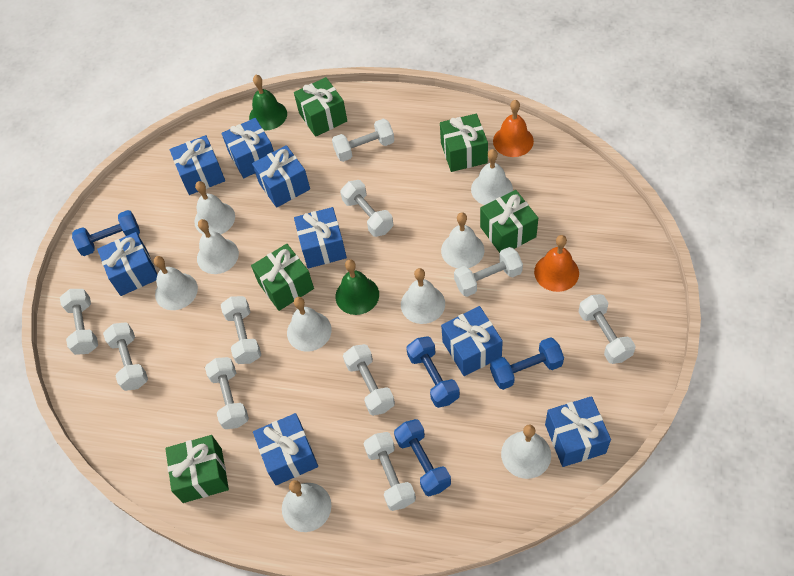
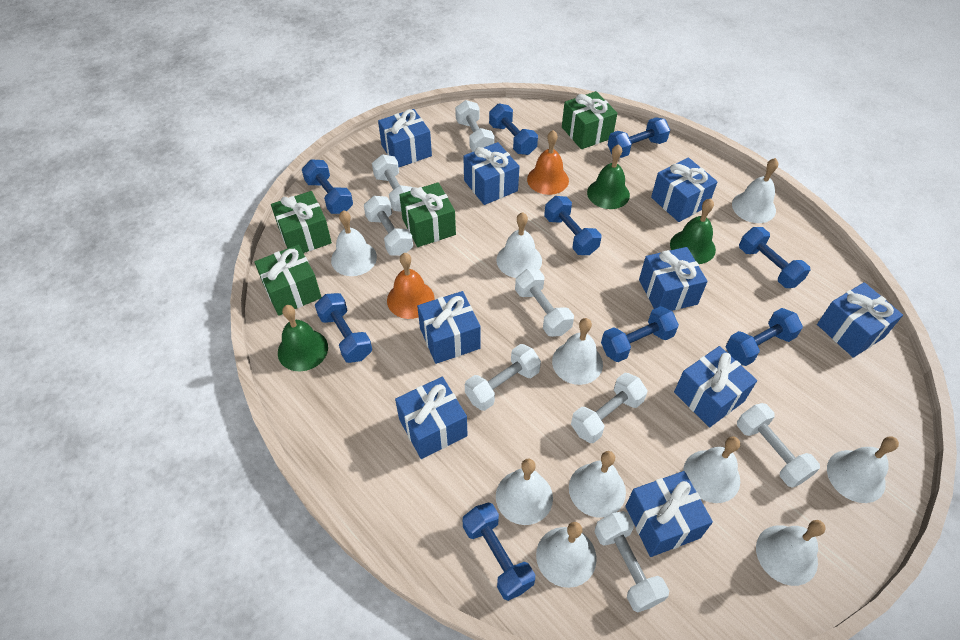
blue dumbbell: [72,210,140,256] [394,419,451,496] [406,336,460,408] [490,337,564,390] = 4 -> [302,159,353,214] [315,293,372,363] [462,502,535,601] [489,103,538,155] [544,196,601,255] [601,306,679,362] [608,117,670,158] [726,308,803,366] [739,227,810,288] = 9
blue gift: [97,232,157,296] [170,135,225,195] [221,118,274,178] [252,145,310,208] [253,413,318,485] [294,207,347,268] [441,306,503,376] [545,396,611,467] = 8 -> [378,109,432,167] [395,377,468,459] [417,291,480,364] [463,142,519,205] [625,471,713,557] [639,247,708,311] [651,158,718,222] [674,346,757,427] [817,282,903,358] = 9
green bell: [249,75,287,131] [335,259,379,315] = 2 -> [278,305,328,371] [587,144,630,209] [670,198,716,264] = 3
green gift: [165,435,229,503] [251,244,314,311] [294,77,347,137] [440,114,488,172] [480,190,538,253] = 5 -> [254,245,322,316] [271,191,332,253] [399,182,456,247] [562,91,617,149] = 4
white bell: [154,256,198,310] [194,181,235,234] [197,219,239,274] [282,480,331,532] [287,297,332,352] [401,268,445,324] [441,212,484,268] [471,149,513,205] [501,425,551,479] = 9 -> [331,210,377,276] [496,212,542,278] [496,459,553,525] [536,522,596,588] [552,318,603,385] [569,451,626,517] [683,437,740,503] [732,158,778,223] [756,520,826,586] [827,436,899,503] = 10
white dumbbell: [60,289,98,355] [103,322,148,391] [205,357,249,429] [221,296,261,364] [332,119,395,162] [340,180,393,237] [343,344,395,416] [364,432,416,511] [454,247,523,297] [579,294,636,364] = 10 -> [364,196,413,256] [372,154,413,212] [455,100,495,152] [465,344,541,411] [515,269,574,337] [571,373,647,443] [595,511,669,612] [737,403,820,488] = 8

